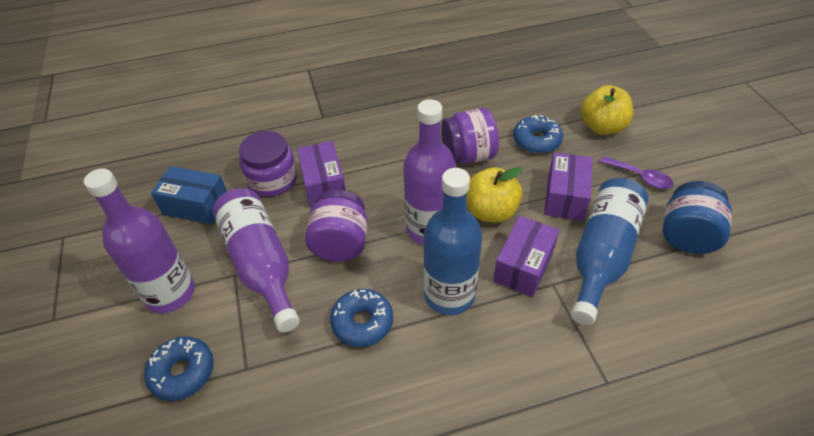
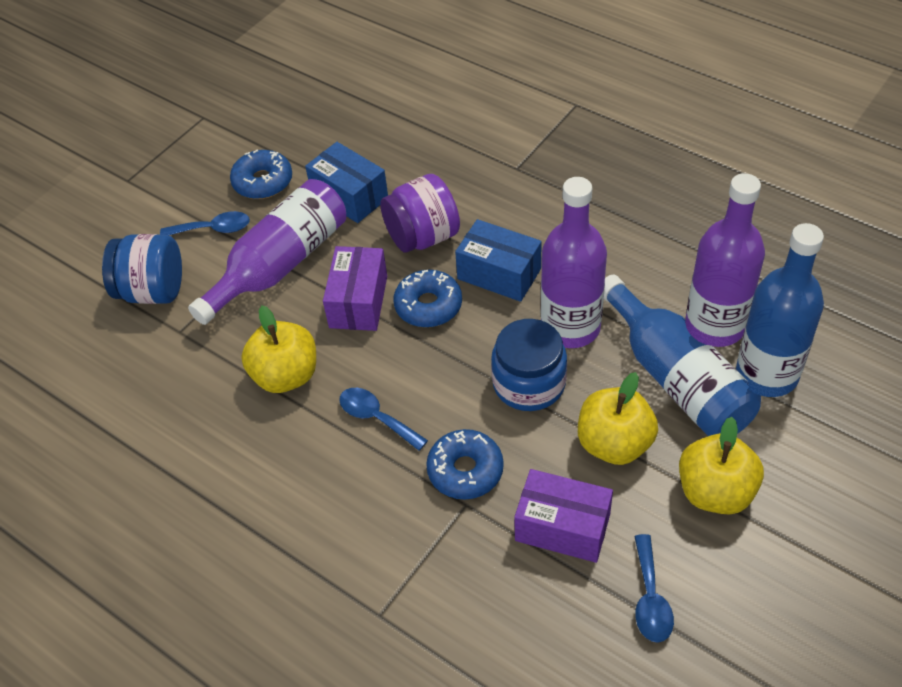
blue box: [151,166,227,225] = 1 -> [305,142,388,223] [455,219,542,302] = 2
blue jar: [663,181,732,254] = 1 -> [102,234,182,304] [491,319,567,411] = 2
blue spoon: none = 0 -> [160,211,250,235] [339,388,428,451] [634,534,674,642] = 3
purple box: [297,141,346,208] [493,216,559,297] [544,152,593,221] = 3 -> [323,246,387,331] [514,469,613,563] = 2
purple jar: [239,131,297,196] [305,190,367,262] [441,108,499,164] = 3 -> [380,174,460,252] = 1
purple spoon: [599,156,673,189] = 1 -> none = 0
yellow apple: [466,167,523,223] [581,85,633,135] = 2 -> [241,306,316,393] [578,372,658,465] [679,417,764,515] = 3

